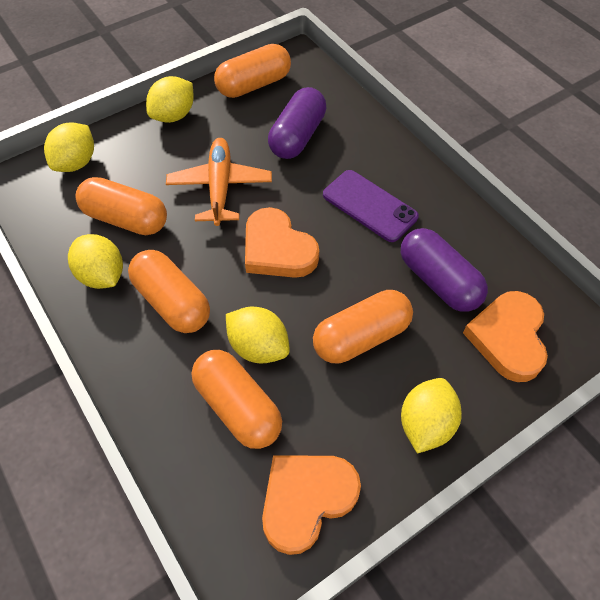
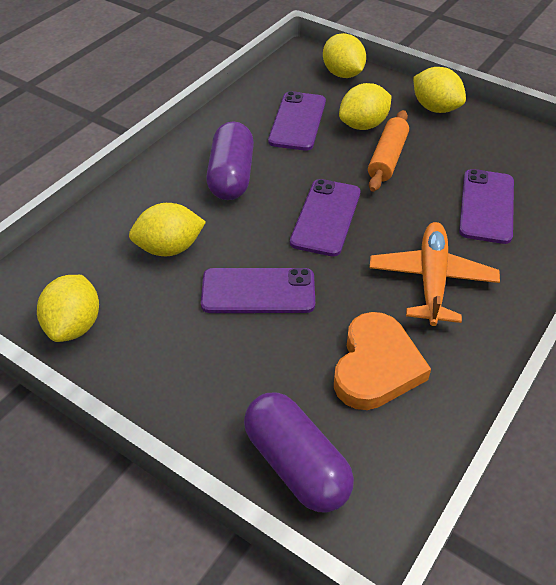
orange capsule: [75,177,167,235] [128,250,210,333] [191,350,282,449] [214,44,291,98] [313,290,413,363] = 5 -> none = 0
orange heart: [245,207,319,278] [262,455,361,555] [463,291,548,382] = 3 -> [334,312,431,410] = 1
orange rolling pin: none = 0 -> [368,110,409,192] = 1
purple phone: [323,170,419,242] = 1 -> [201,268,315,313] [268,91,326,151] [290,179,361,257] [459,169,514,244] = 4

